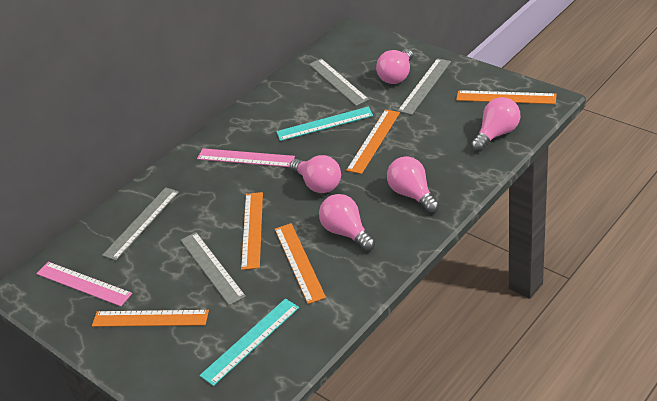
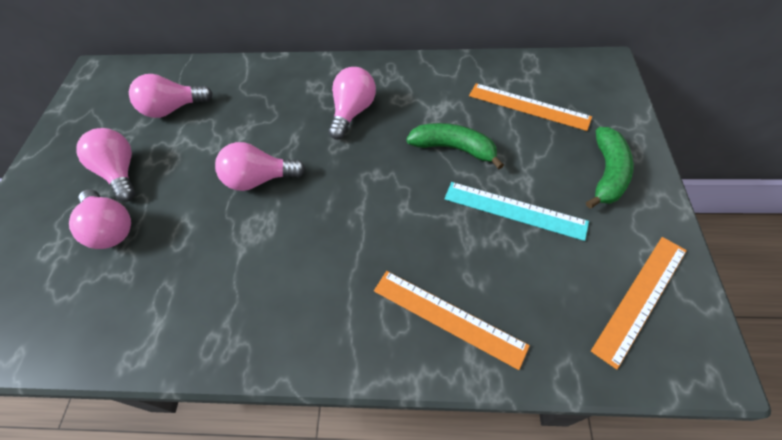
green banana: none = 0 -> [406,123,504,169] [586,127,634,209] = 2
grey ruler: [102,187,179,261] [181,232,246,305] [309,59,369,106] [398,58,451,115] = 4 -> none = 0
orange ruler: [92,310,209,327] [241,192,263,270] [275,223,326,304] [346,109,400,174] [456,90,557,104] = 5 -> [374,271,530,370] [469,83,592,131] [591,237,687,369] = 3
pink ruler: [36,262,132,306] [197,148,295,167] = 2 -> none = 0
turquoise ruler: [199,299,299,386] [276,107,373,141] = 2 -> [445,182,589,241] = 1

